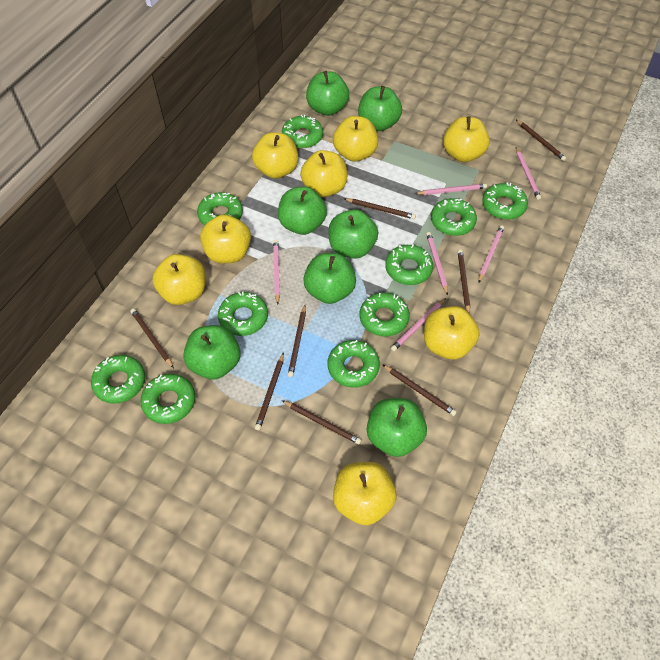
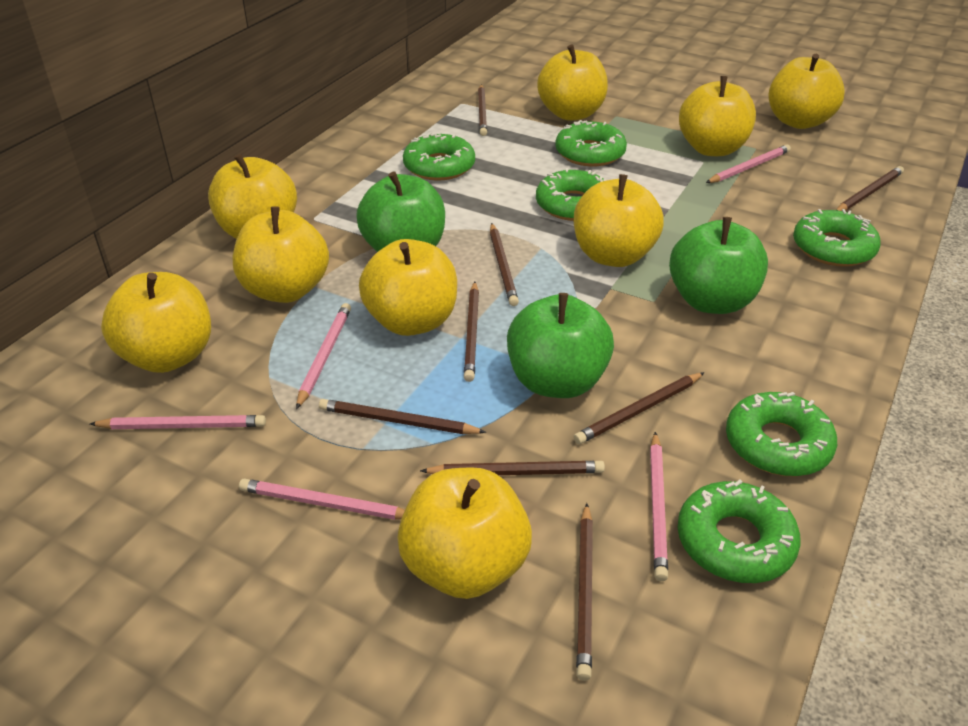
green apple: [183,325,240,380] [278,187,327,235] [303,253,356,304] [306,71,349,116] [328,209,378,259] [358,86,402,131] [367,398,427,457] = 7 -> [356,171,445,252] [507,293,614,398] [669,217,768,314] = 3
green donut: [91,355,145,404] [141,374,195,424] [197,192,243,225] [218,292,268,336] [282,115,323,148] [328,340,380,388] [360,293,410,336] [385,245,433,285] [431,198,477,236] [482,182,528,220] = 10 -> [403,133,475,181] [536,168,607,221] [555,120,627,167] [677,480,801,583] [726,392,837,476] [793,209,881,267] = 6
pink pencil: [273,240,280,304] [391,298,446,351] [415,184,487,195] [426,232,448,295] [478,225,504,283] [516,147,541,200] = 6 -> [90,415,266,429] [239,479,405,520] [296,303,351,409] [650,432,668,581] [706,144,791,183] = 5
yellow apple: [152,254,206,305] [200,214,251,264] [252,132,298,179] [300,150,347,197] [333,116,378,162] [333,462,396,525] [424,306,480,360] [443,116,490,162] = 8 -> [101,272,211,373] [208,154,297,239] [232,206,329,303] [359,239,457,336] [397,467,532,599] [537,44,608,121] [574,174,664,267] [679,76,756,156] [768,54,845,129] = 9

